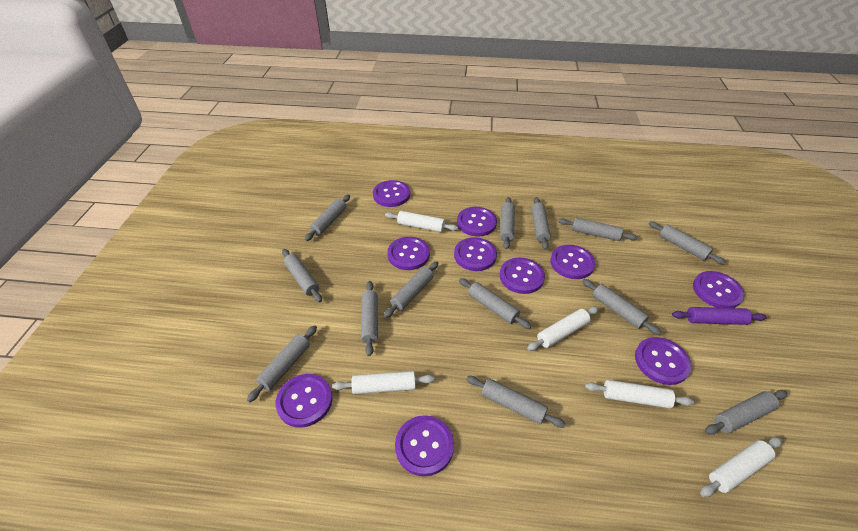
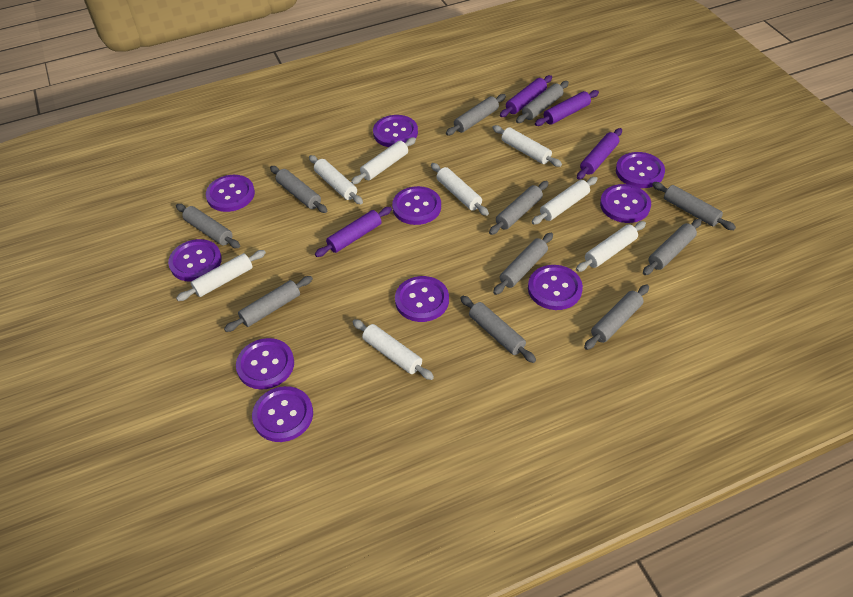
grey rolling pin: [247,325,317,402] [282,249,322,302] [305,195,350,241] [361,281,378,356] [384,261,438,318] [459,278,531,329] [466,376,565,428] [500,197,515,249] [531,197,551,250] [558,217,638,241] [582,279,661,335] [649,221,725,265] [705,390,787,435] = 13 -> [176,204,240,248] [224,276,313,332] [270,166,327,213] [446,94,506,135] [460,296,536,363] [489,181,548,235] [493,233,553,295] [516,81,569,123] [584,285,649,350] [643,219,702,275] [652,182,736,230] = 11
purple rolling pin: [672,307,767,325] = 1 -> [315,207,392,257] [500,75,552,117] [535,90,599,126] [577,128,622,180] = 4
white rolling pin: [332,371,435,394] [385,211,458,232] [527,306,599,351] [585,380,694,408] [700,437,782,497] = 5 -> [176,250,266,301] [309,155,363,204] [351,137,416,184] [353,319,434,380] [431,163,489,216] [492,125,562,167] [532,177,598,225] [576,221,646,272] = 8

